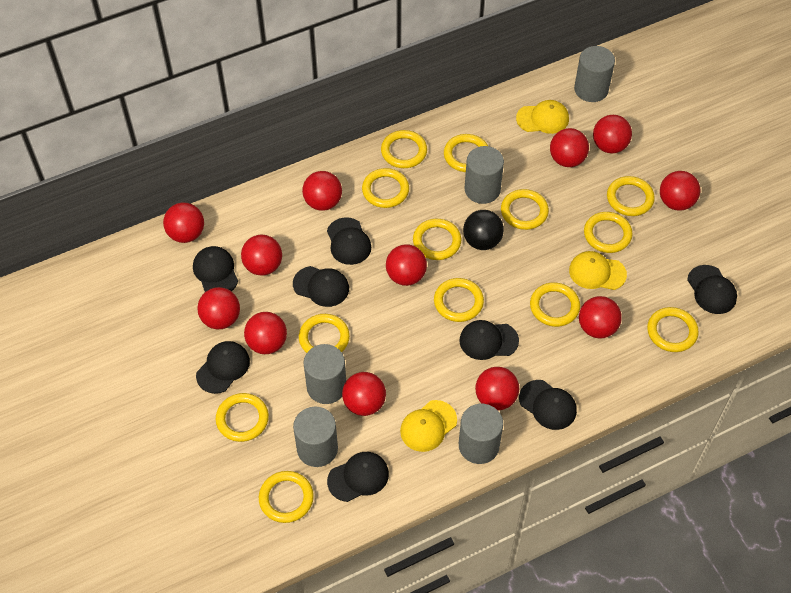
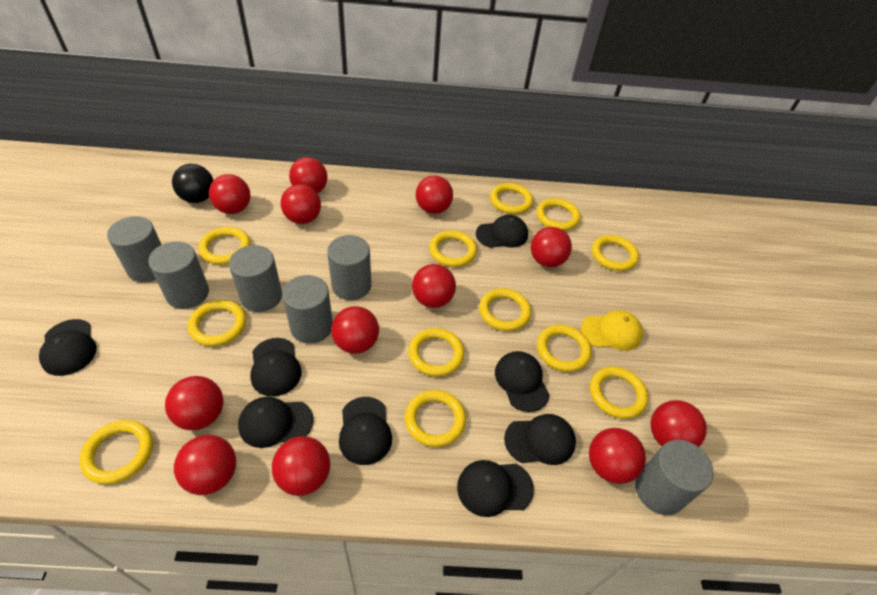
grey cylinder: [293,407,338,467] [303,344,346,404] [459,404,503,464] [464,146,504,204] [574,46,615,102] = 5 -> [107,216,162,282] [148,242,209,309] [229,245,282,312] [282,275,333,344] [327,235,371,300] [635,440,714,515] = 6
yellow cap: [400,400,457,452] [516,100,569,134] [569,251,627,290] = 3 -> [581,310,643,350] = 1
yellow ring: [216,393,269,442] [259,471,314,523] [299,314,350,353] [362,168,409,208] [381,130,427,168] [413,219,461,260] [434,278,484,322] [444,134,488,172] [501,189,549,230] [530,283,580,327] [584,212,633,253] [607,176,655,216] [647,307,699,352] = 13 -> [80,420,153,484] [188,300,246,346] [199,227,251,264] [405,390,466,447] [408,328,464,376] [429,230,477,267] [479,288,531,331] [490,183,533,214] [536,198,581,231] [537,325,592,372] [590,366,648,419] [592,235,639,271] = 12

